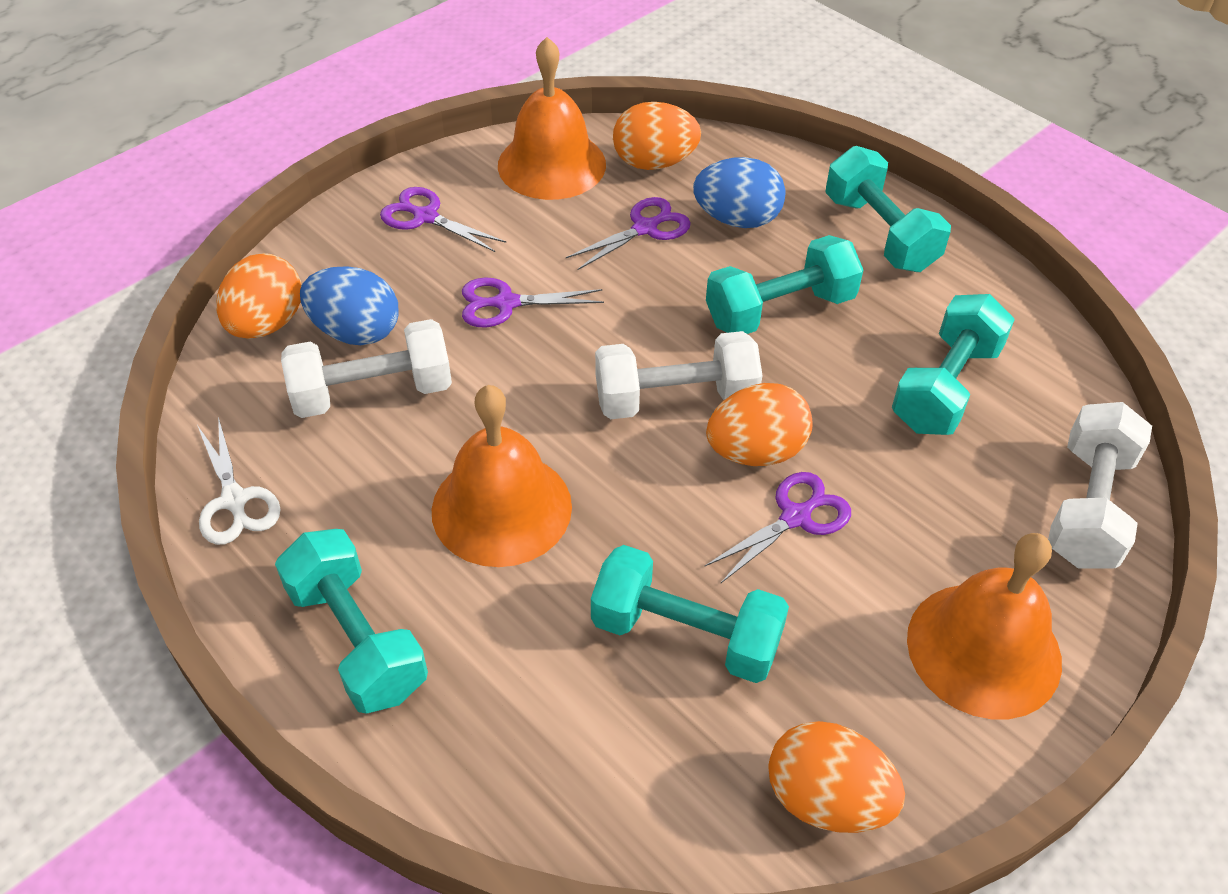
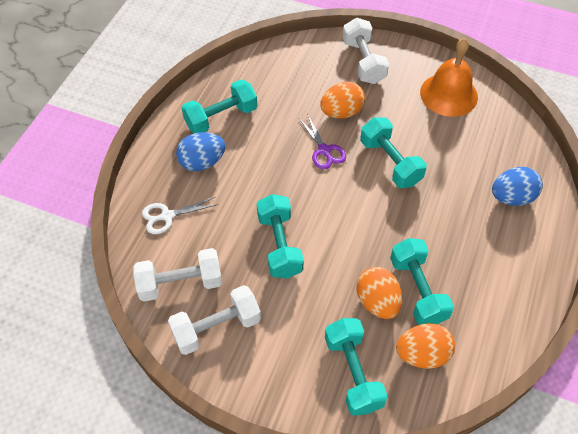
orange bell: [432,385,572,567] [498,37,606,200] [907,533,1062,719] = 3 -> [420,38,478,117] = 1
orange egg: [216,253,302,339] [613,102,701,170] [706,383,813,466] [768,721,905,833] = 4 -> [320,82,365,119] [356,267,402,319] [396,323,455,369] = 3
purple scissors: [380,187,506,252] [462,278,604,327] [566,197,691,270] [705,472,851,584] = 4 -> [299,114,346,169] = 1

